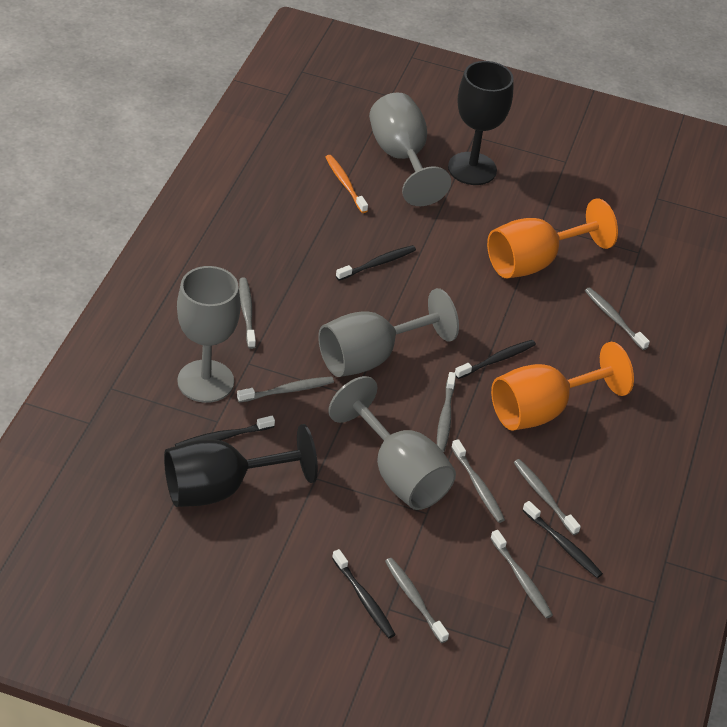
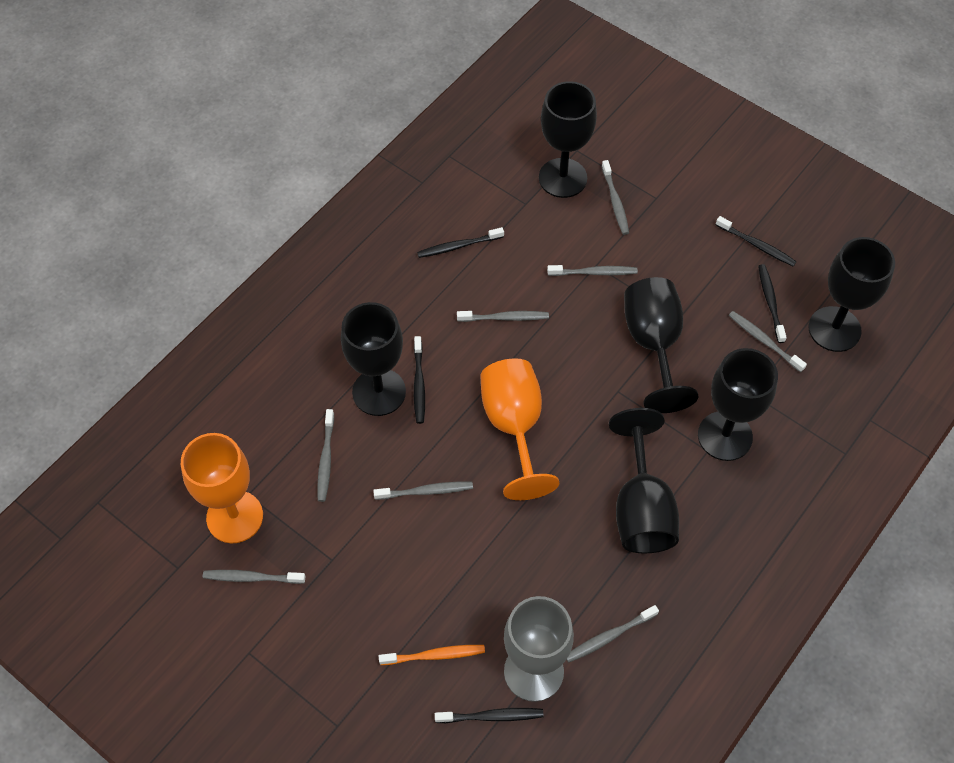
black goblet: [164,424,318,507] [448,61,514,185] = 2 -> [341,302,406,416] [539,81,597,198] [609,408,679,553] [624,277,699,413] [698,348,778,461] [808,237,895,352] = 6
grey goblet: [177,266,241,403] [318,288,459,377] [328,376,456,510] [369,93,451,206] = 4 -> [504,596,574,702] = 1

